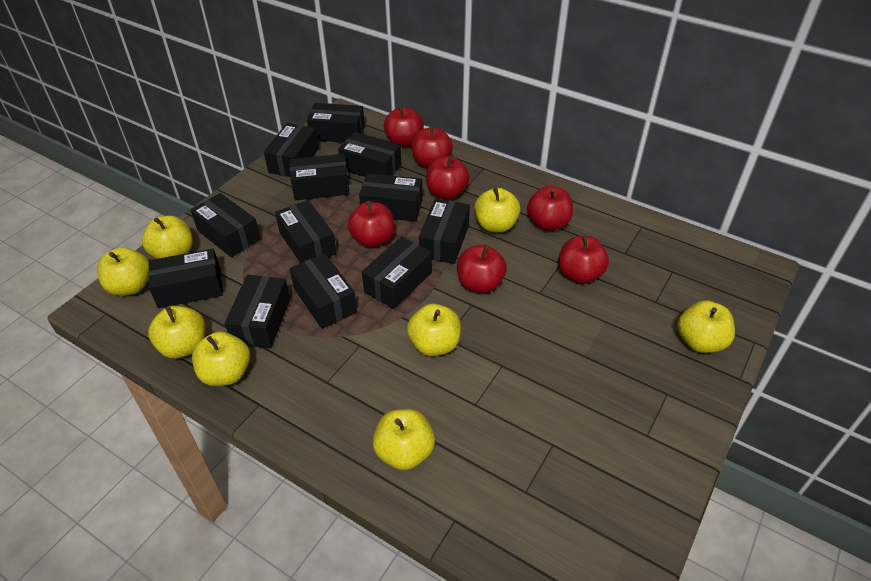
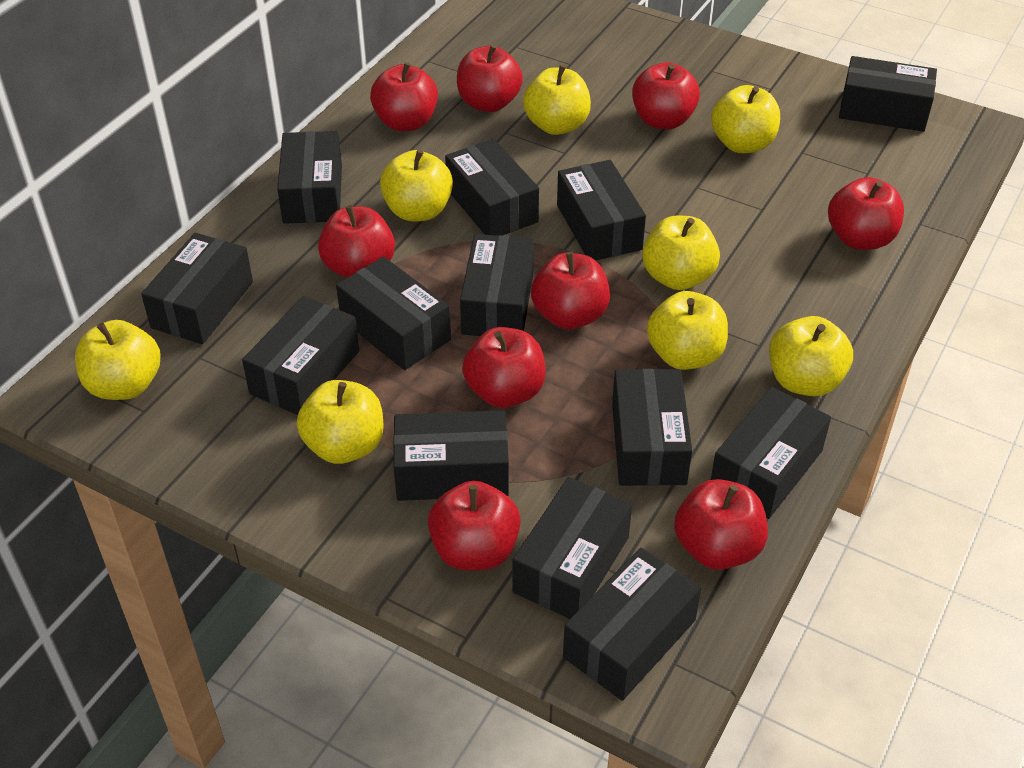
black box: [148,249,223,308] [190,193,261,257] [225,275,290,349] [264,123,319,177] [275,200,337,263] [290,154,350,200] [290,253,357,329] [307,103,365,143] [338,132,402,177] [359,173,423,221] [362,236,432,309] [419,199,470,264] = 12 -> [141,233,253,344] [242,296,359,415] [277,131,342,224] [336,257,451,370] [393,410,509,501] [445,139,539,236] [460,234,534,336] [513,477,632,619] [557,160,646,261] [563,548,701,701] [612,369,692,486] [711,387,831,519] [839,56,937,132] = 13
red apple: [348,201,395,247] [384,106,424,147] [411,125,453,168] [426,156,469,199] [457,244,507,293] [527,186,573,231] [558,235,609,284] = 7 -> [318,205,395,278] [370,62,438,131] [428,481,521,571] [457,44,523,112] [462,327,546,408] [531,252,610,329] [632,62,700,129] [674,479,768,570] [828,177,904,250] = 9

